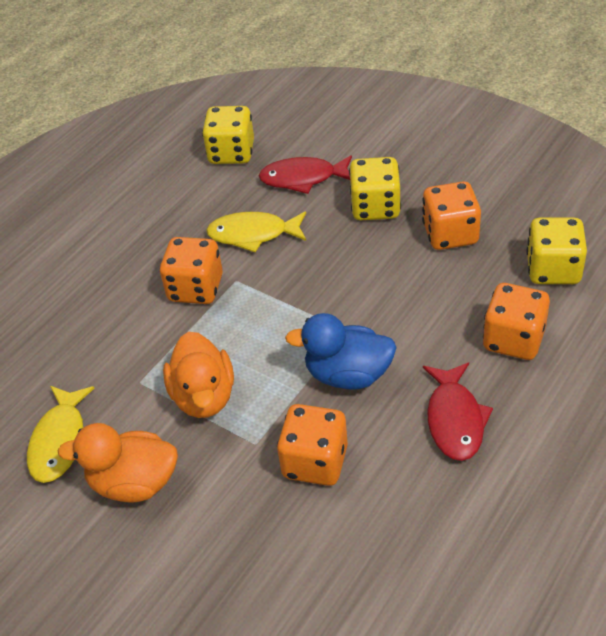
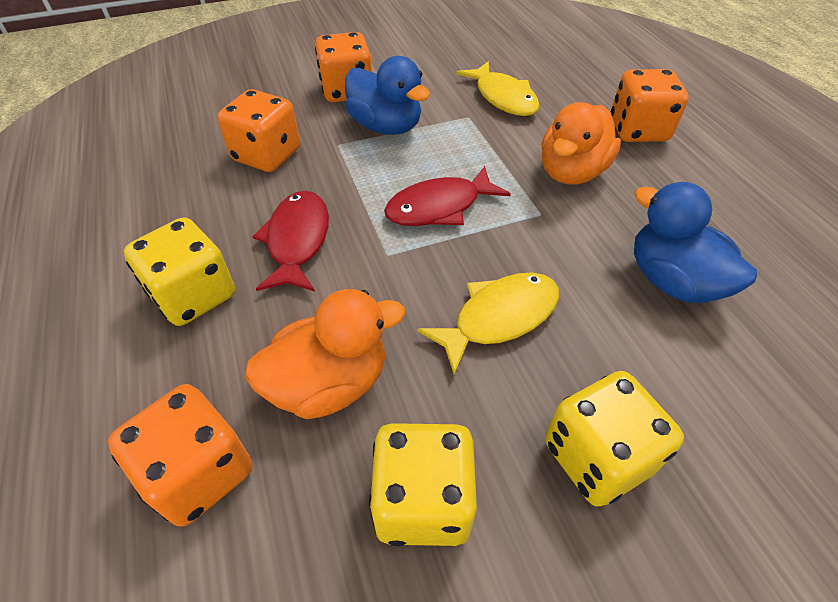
blue duck: [285,313,397,390] = 1 -> [345,56,430,135] [634,182,757,303] = 2

